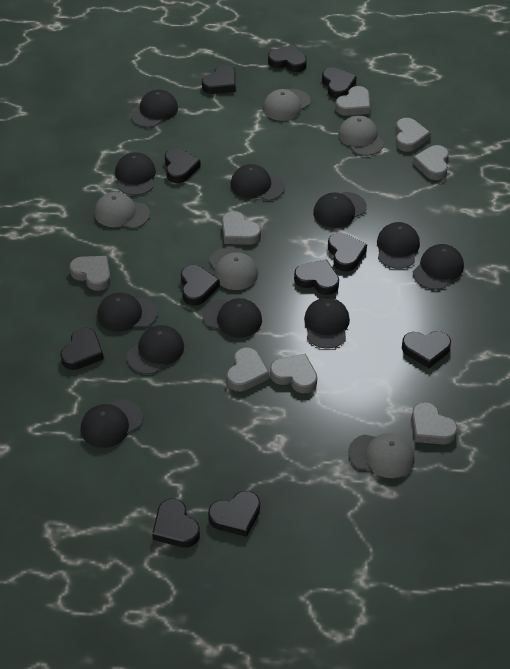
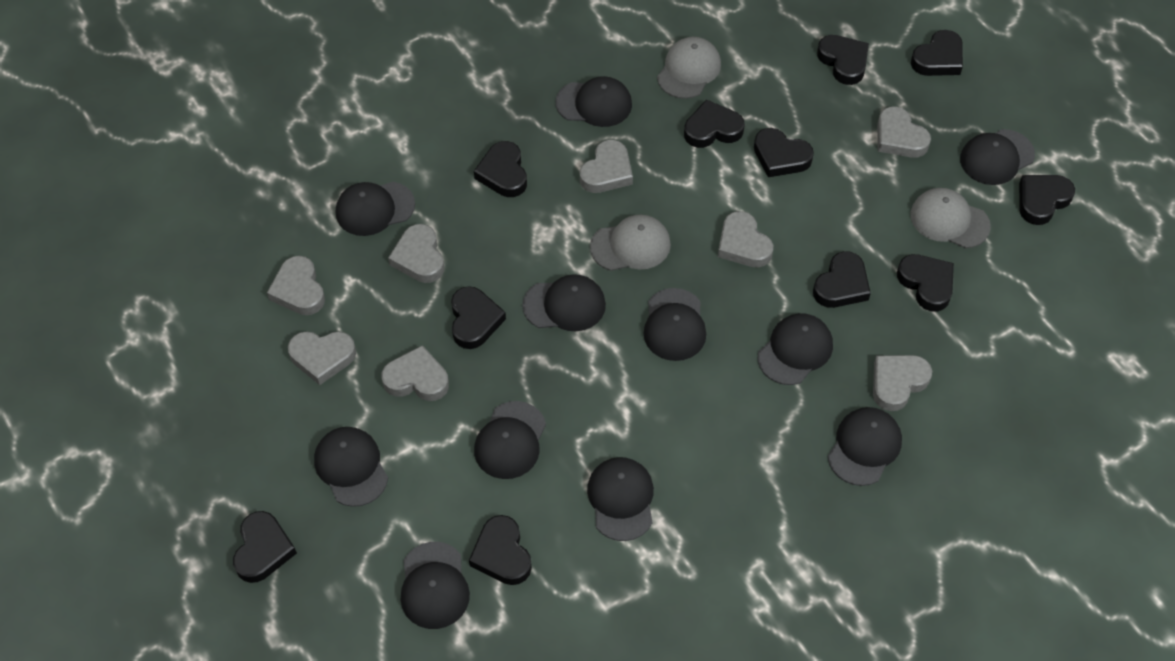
grey cap: [94,192,150,229] [209,247,258,290] [263,89,311,121] [338,115,384,156] [348,433,415,478] = 5 -> [590,214,671,271] [657,37,721,99] [911,188,991,248] = 3

